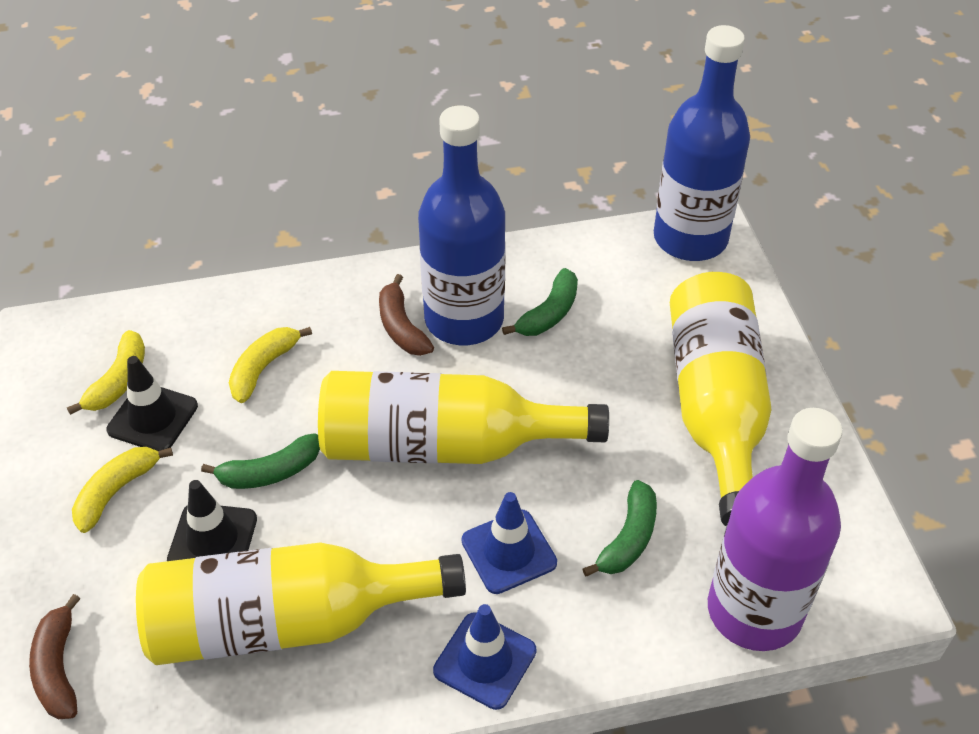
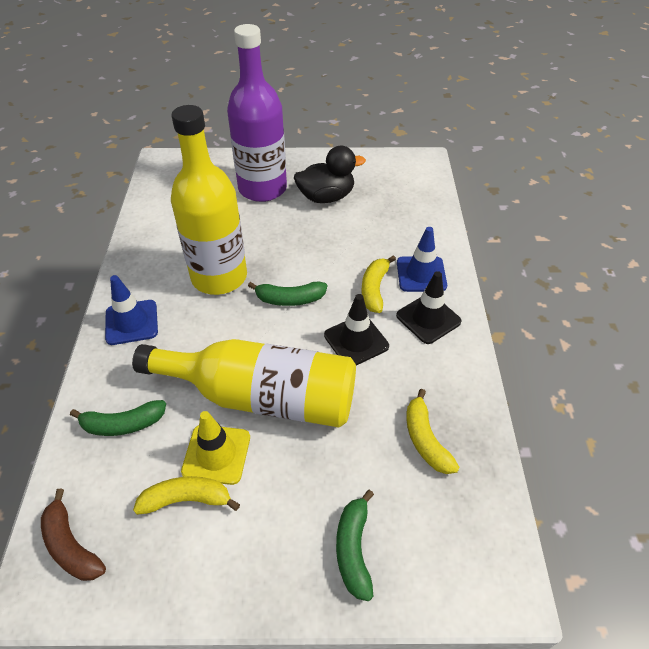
black duck: none = 0 -> [294,146,366,203] = 1
blue bottle: [418,105,506,345] [654,25,750,261] = 2 -> none = 0
brown banana: [29,594,80,719] [379,274,434,356] = 2 -> [41,489,106,581] = 1
yellow bottle: [136,542,466,665] [318,371,609,464] [670,272,771,526] = 3 -> [132,339,356,428] [171,105,247,295] = 2
yellow traffic cone: none = 0 -> [181,411,250,485] = 1

